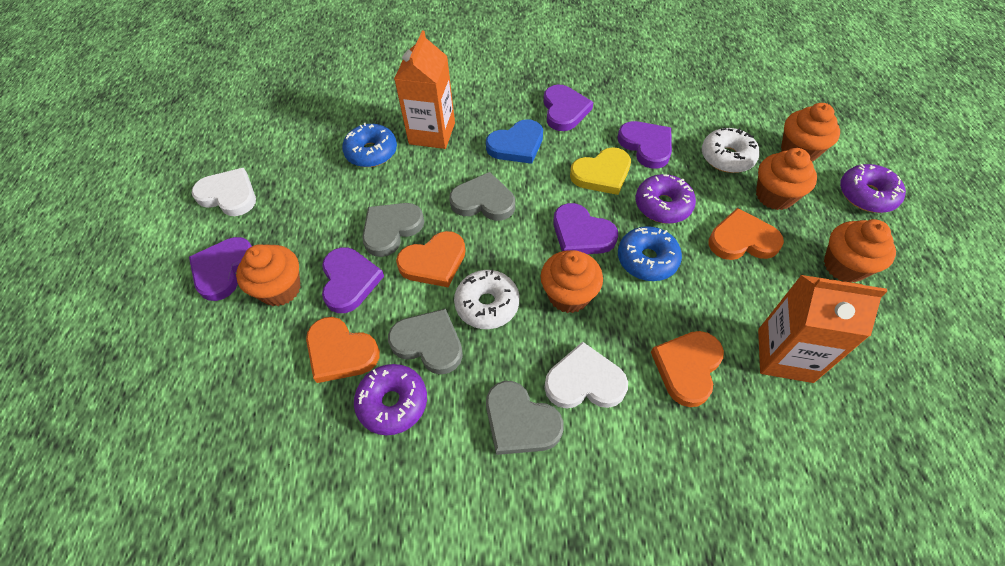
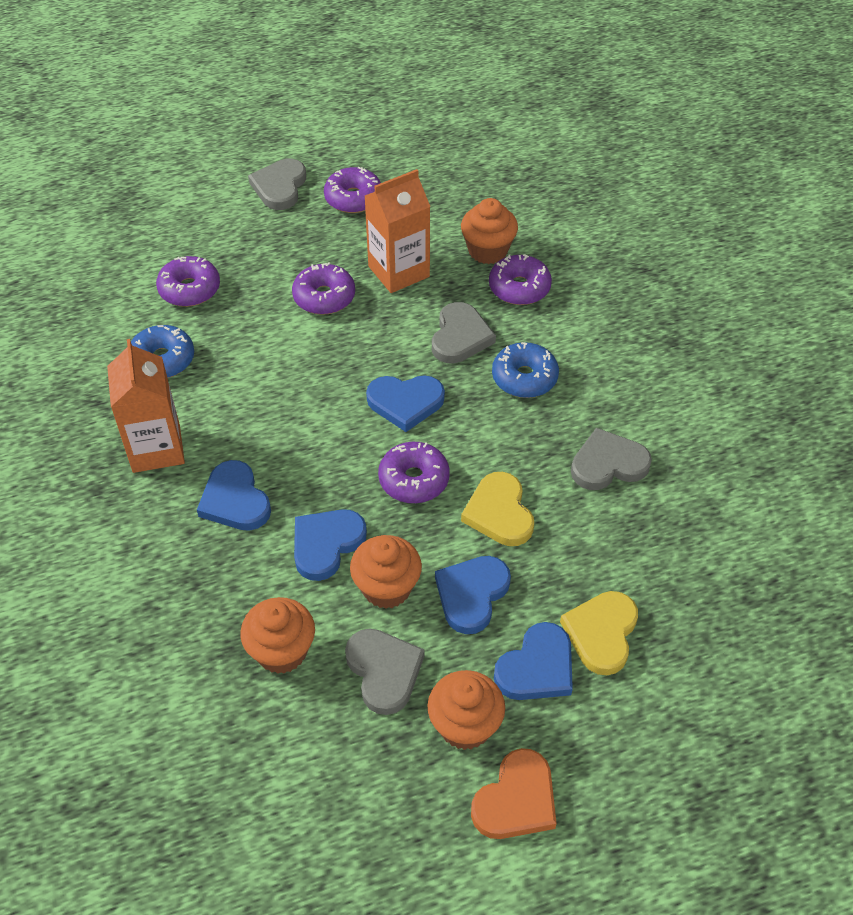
blue heart: [486,119,543,164] = 1 -> [197,460,271,531] [294,509,367,581] [366,375,445,432] [435,556,511,634] [494,622,573,700] = 5
orange cupcake: [236,244,301,306] [541,250,603,313] [756,148,817,210] [781,103,840,162] [824,219,896,282] = 5 -> [240,597,315,674] [350,535,422,609] [428,670,505,750] [461,198,518,264] = 4
orange heart: [306,317,380,383] [396,231,466,287] [651,331,724,407] [708,208,784,260] = 4 -> [471,748,557,839] = 1
purple donut: [354,364,427,435] [636,174,696,224] [840,164,906,213] = 3 -> [156,256,220,307] [292,262,355,315] [324,167,381,213] [378,442,450,503] [489,254,552,305] = 5
purple heart: [189,237,252,301] [322,247,384,313] [544,85,593,131] [553,203,618,254] [618,121,672,169] = 5 -> none = 0
white donut: [454,269,520,329] [702,128,760,173] = 2 -> none = 0
white heart: [192,168,256,216] [544,342,628,408] = 2 -> none = 0
yellow heart: [570,147,631,195] = 1 -> [461,472,534,546] [560,591,638,675] = 2

